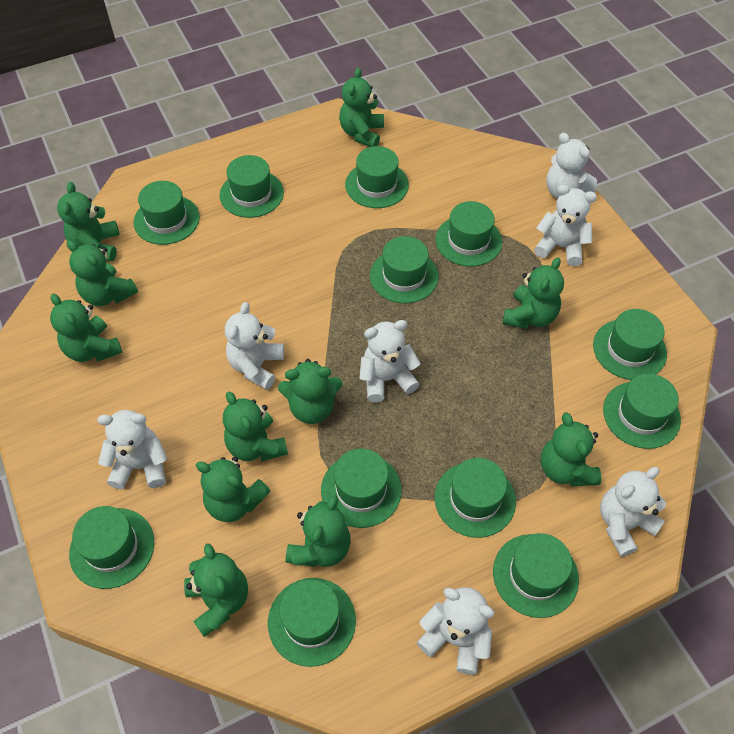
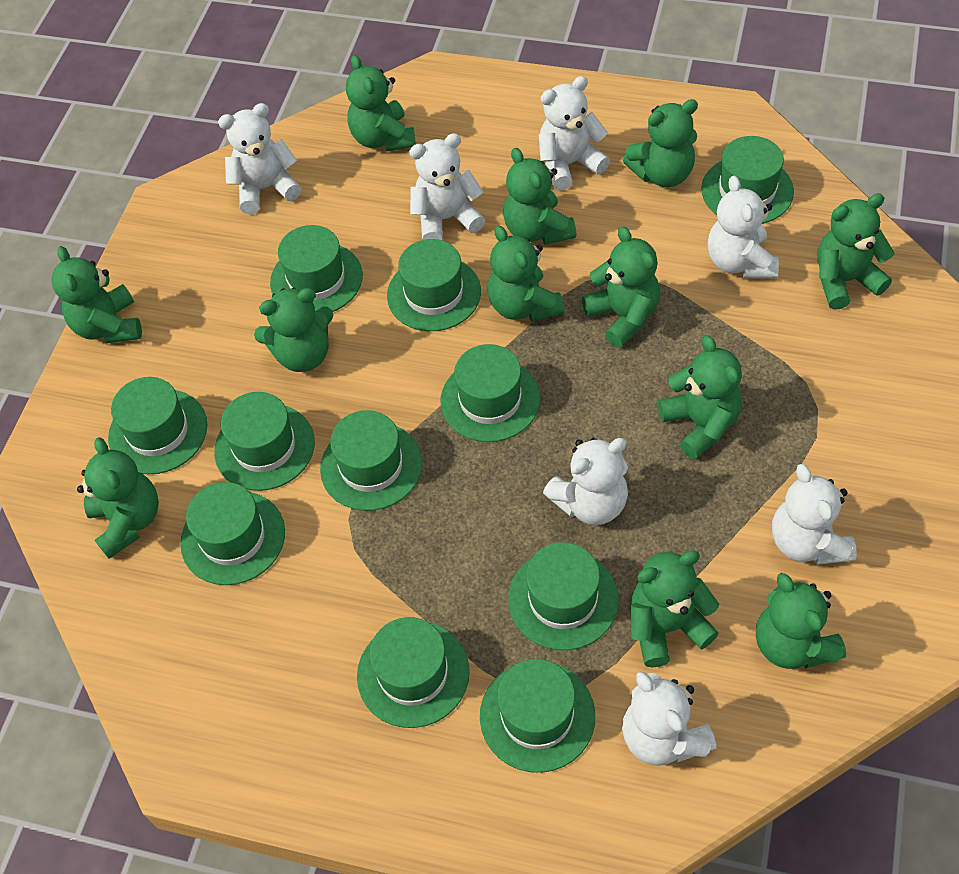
green hat: [69,506,154,589] [134,181,200,245] [220,155,284,218] [268,578,356,667] [321,448,402,528] [345,146,409,208] [370,236,438,303] [435,201,502,267] [435,458,516,538] [493,533,579,618] [593,309,667,380] [603,374,681,449] = 12 -> [108,377,207,474] [180,482,285,585] [214,392,315,491] [270,225,363,312] [320,410,422,511] [357,617,470,728] [387,239,481,331] [441,344,540,442] [480,659,595,773] [508,542,619,650] [701,136,794,224] = 11
green teddy bear: [50,294,122,362] [57,182,120,261] [67,240,138,306] [184,543,248,637] [196,457,270,522] [223,392,288,462] [278,359,342,424] [285,495,351,567] [339,68,384,147] [503,257,564,329] [541,412,601,487] = 11 -> [52,246,142,343] [77,437,159,559] [254,288,333,372] [346,55,416,152] [488,226,564,322] [503,148,576,245] [582,226,660,348] [623,99,698,187] [631,550,719,667] [658,335,742,459] [756,573,846,669] [817,193,894,310] = 12

